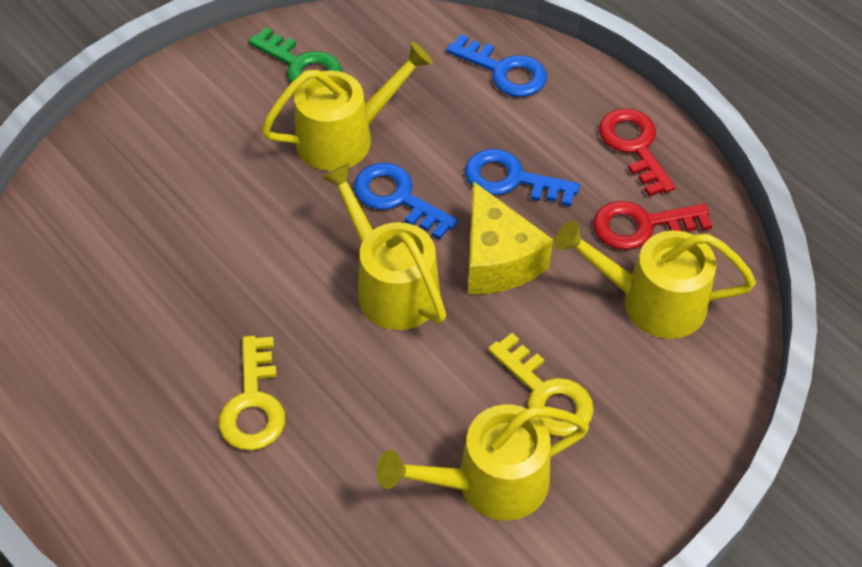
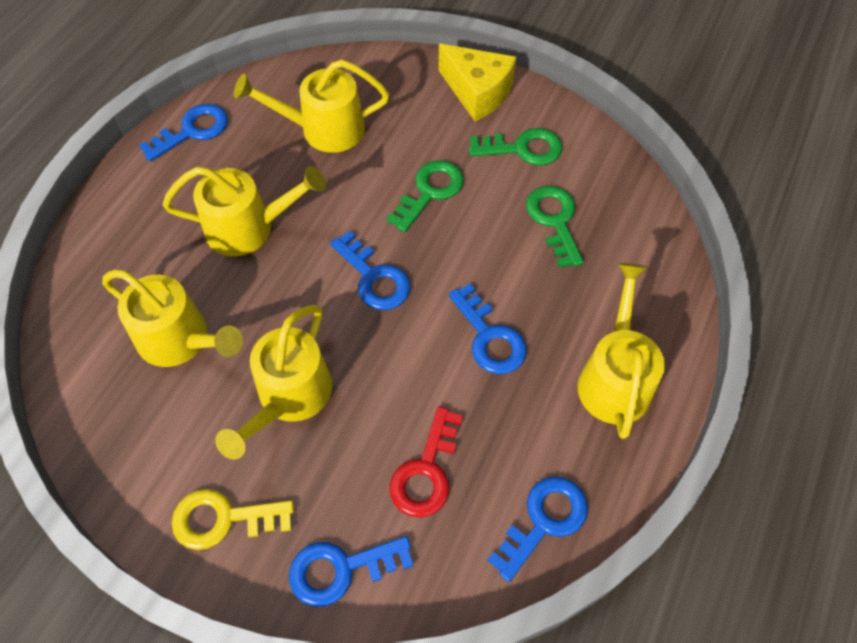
blue key: [354,163,458,240] [446,34,547,97] [465,149,580,207] = 3 -> [139,104,228,161] [289,536,413,607] [330,231,410,310] [449,283,527,374] [487,476,588,582] = 5
green key: [248,27,342,83] = 1 -> [387,160,464,232] [469,128,562,165] [526,186,584,268] = 3
red key: [593,201,712,250] [599,108,675,196] = 2 -> [390,407,463,518] = 1
yellow key: [219,336,285,450] [488,333,594,437] = 2 -> [172,489,294,550] = 1
yellow watering can: [261,42,433,171] [321,163,446,330] [376,404,589,521] [554,220,756,339] = 4 -> [102,269,243,367] [163,166,326,256] [215,305,332,459] [234,59,389,153] [577,263,665,439] = 5

